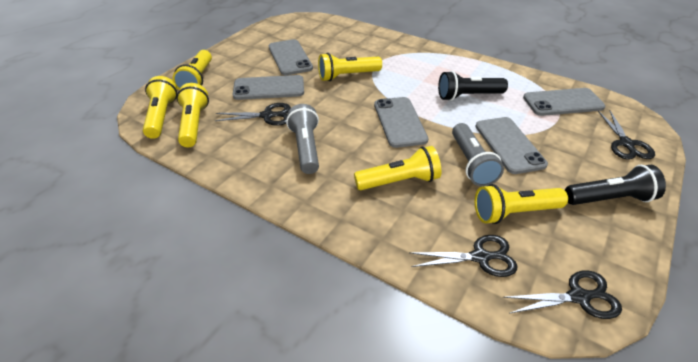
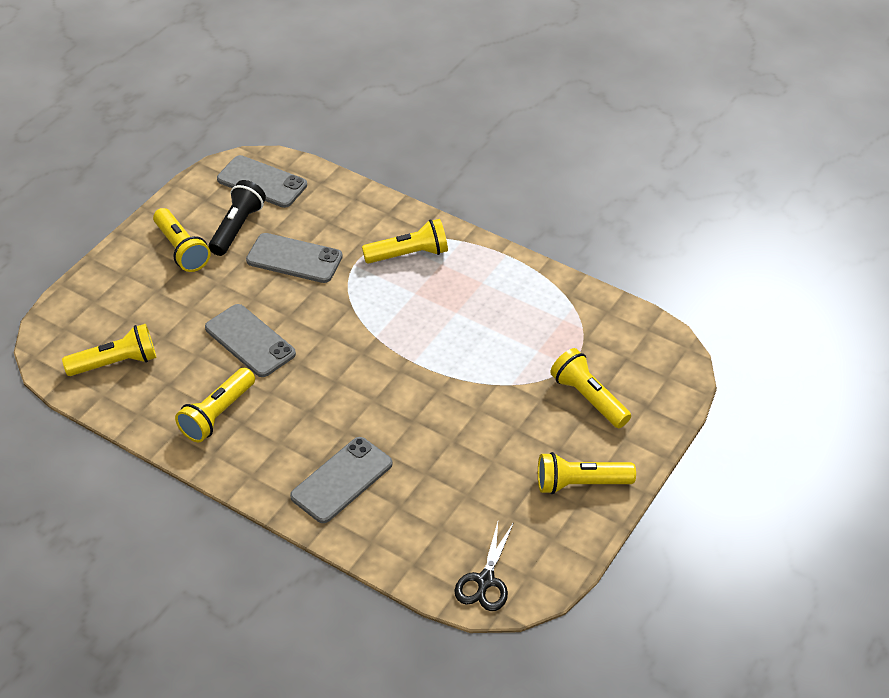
black flashlight: [438,71,508,101] [565,165,666,205] = 2 -> [209,180,266,256] = 1
black scissors: [214,103,291,126] [409,235,518,277] [503,270,622,319] [598,110,655,160] = 4 -> [454,522,514,611] = 1
grey flashlight: [286,104,319,174] [452,123,504,186] = 2 -> none = 0
grey phone: [232,75,304,100] [269,39,313,75] [374,97,429,148] [475,117,548,174] [523,88,606,116] = 5 -> [205,304,296,377] [217,155,307,208] [246,233,343,283] [290,437,393,523] = 4

